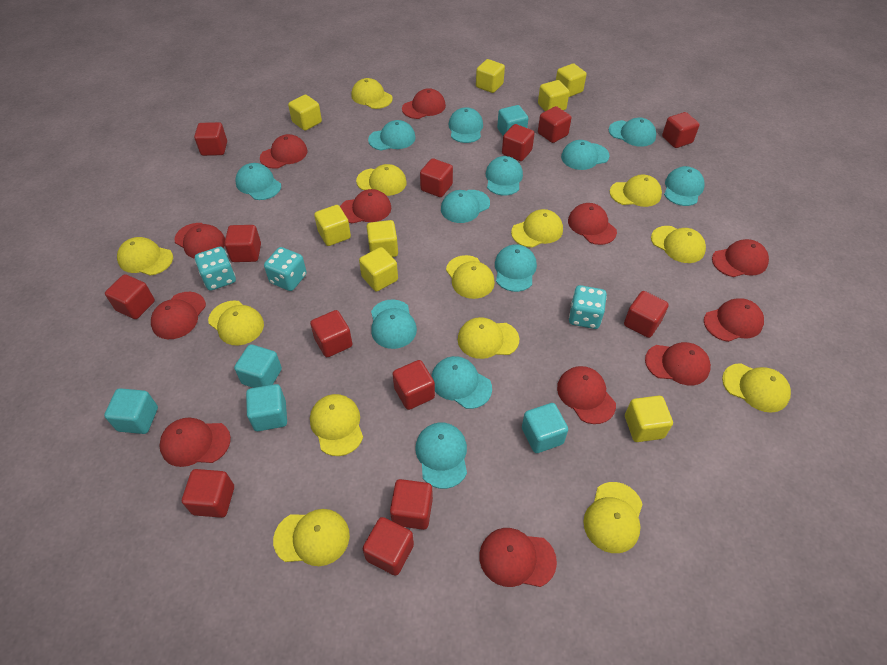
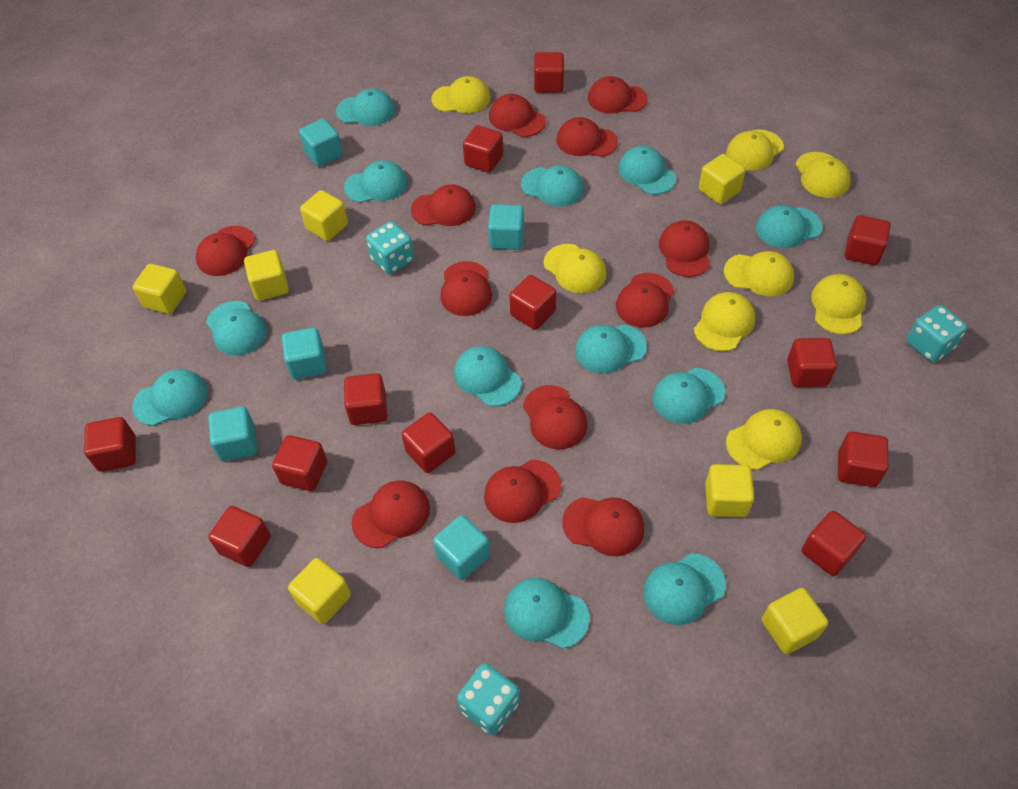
red cube: [105,274,155,319] [182,469,234,518] [194,122,227,156] [224,225,261,262] [310,310,352,357] [363,517,414,576] [390,479,433,530] [393,360,435,410] [420,158,453,197] [502,124,535,161] [538,106,571,143] [624,291,669,338] [662,112,700,148] = 13 -> [84,417,136,472] [208,506,271,567] [272,435,327,491] [344,373,387,425] [402,413,456,473] [463,125,503,173] [509,275,556,330] [534,52,564,93] [787,338,837,387] [802,511,866,576] [838,431,888,487] [845,215,891,265] = 12
yellow cap: [117,237,173,276] [208,301,264,346] [273,509,350,566] [310,394,363,456] [351,78,393,109] [356,164,407,196] [446,255,495,299] [458,317,519,359] [511,209,563,248] [583,482,643,553] [610,174,662,207] [651,226,706,263] [722,363,791,413] = 13 -> [431,76,491,113] [544,244,607,293] [694,292,755,351] [724,251,794,297] [726,129,784,171] [726,409,802,470] [796,152,851,198] [811,274,866,334] = 8
yellow cube: [288,94,322,131] [314,205,351,246] [359,247,398,291] [367,220,398,257] [476,59,505,93] [538,80,569,111] [556,63,587,97] [625,396,673,442] = 8 -> [133,264,186,314] [244,250,289,301] [288,558,351,624] [300,190,348,241] [699,154,746,204] [705,464,754,517] [762,588,828,654] = 7

